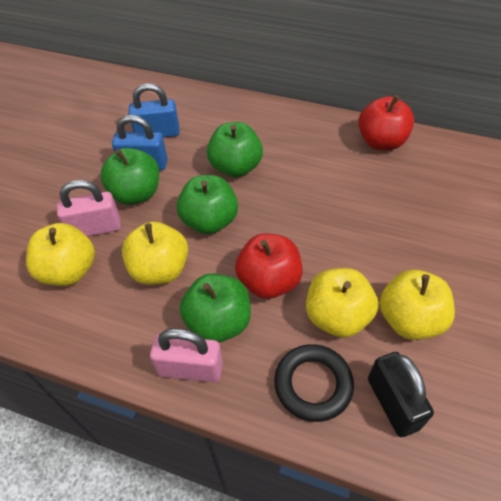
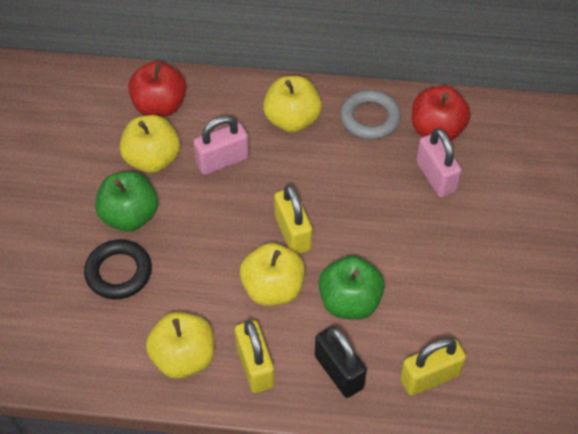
blue padlock: [112,115,168,170] [129,83,180,138] = 2 -> none = 0
green apple: [100,148,159,205] [177,175,238,234] [180,273,251,342] [207,122,263,177] = 4 -> [95,171,158,232] [319,256,385,320] = 2
grey ring: none = 0 -> [340,90,401,140] = 1
yellow padlock: none = 0 -> [235,320,274,393] [274,185,312,254] [400,338,466,396] = 3

